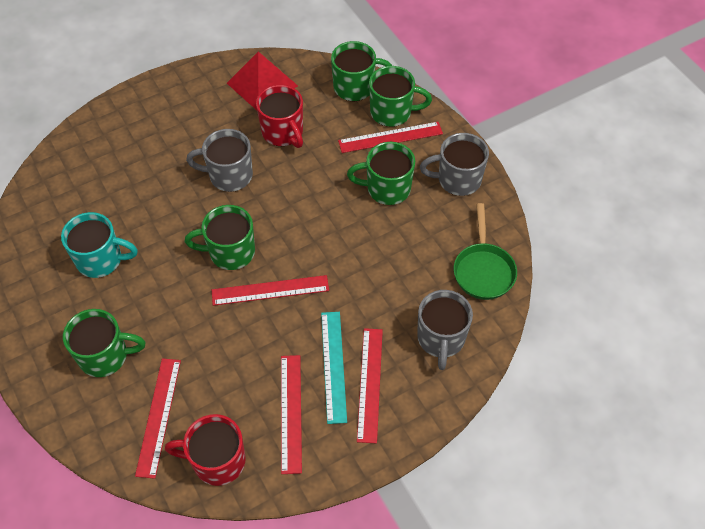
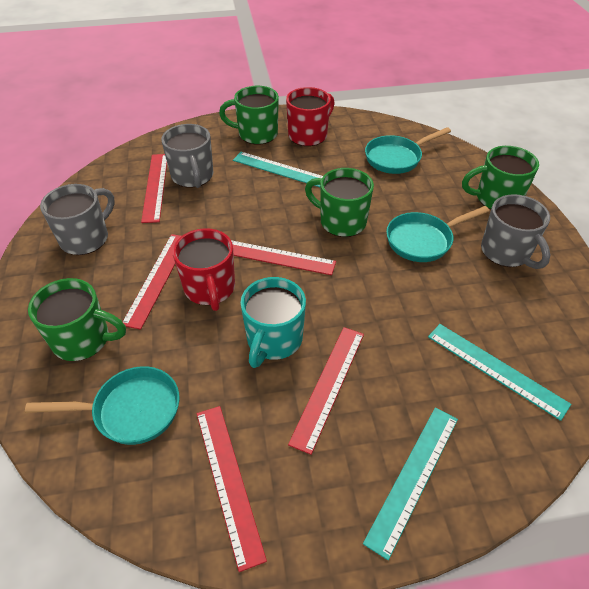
green mug: [63,309,145,377] [185,205,255,270] [331,41,392,101] [347,142,415,205] [369,66,432,127] = 5 -> [28,278,126,361] [219,86,279,145] [305,168,374,237] [462,146,539,209] = 4
green pan: [454,203,517,300] = 1 -> none = 0
red pyramid: [227,51,298,110] = 1 -> none = 0
turquoise pan: none = 0 -> [25,366,180,445] [365,127,451,174] [386,206,490,262] = 3
turquoise ruler: [321,312,347,424] = 1 -> [233,152,323,187] [363,407,458,560] [428,324,571,421] = 3

